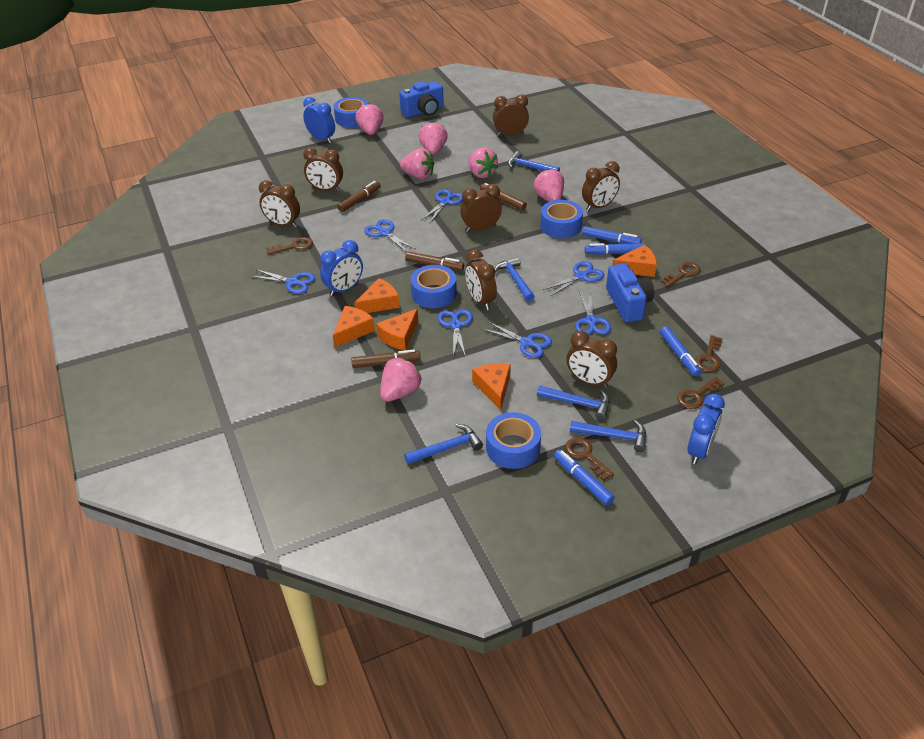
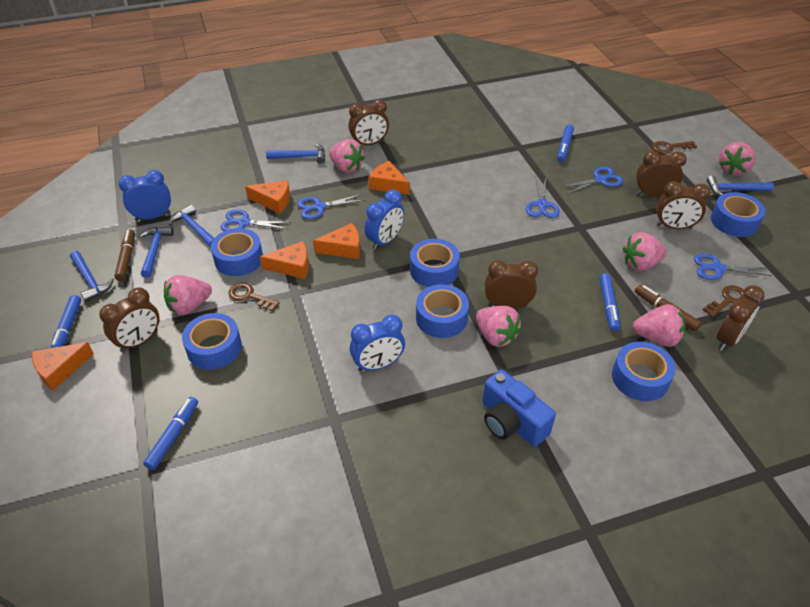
blue camera: [399,81,444,117] [606,263,654,322] = 2 -> [483,370,556,447] = 1
blue scissors: [250,269,315,294] [364,219,415,252] [421,189,463,224] [438,309,473,357] [482,321,552,358] [543,261,604,296] [575,291,611,335] = 7 -> [220,209,291,231] [297,194,365,219] [526,178,560,218] [562,167,623,194] [694,254,772,280] = 5
blue tape: [334,97,368,128] [411,265,457,308] [486,412,541,469] [540,200,583,238] = 4 -> [182,313,242,370] [211,228,263,276] [410,239,460,287] [416,284,469,338] [612,342,676,401] [711,192,765,237] = 6
brown clock: [259,180,300,228] [303,147,343,192] [460,184,502,232] [465,249,497,310] [493,94,529,136] [567,331,617,388] [582,161,620,211] = 7 -> [99,288,159,352] [348,99,389,145] [485,260,538,309] [636,151,687,197] [656,181,710,229] [716,285,765,351] = 6
brown key: [266,237,313,255] [565,437,614,481] [660,262,701,287] [677,377,725,409] [695,335,723,372] = 5 -> [228,283,280,311] [652,141,697,154] [703,285,747,317] = 3
brown marker: [337,181,381,212] [351,349,421,368] [405,252,464,271] [480,183,527,210] = 4 -> [114,229,135,281] [635,285,702,331] = 2

